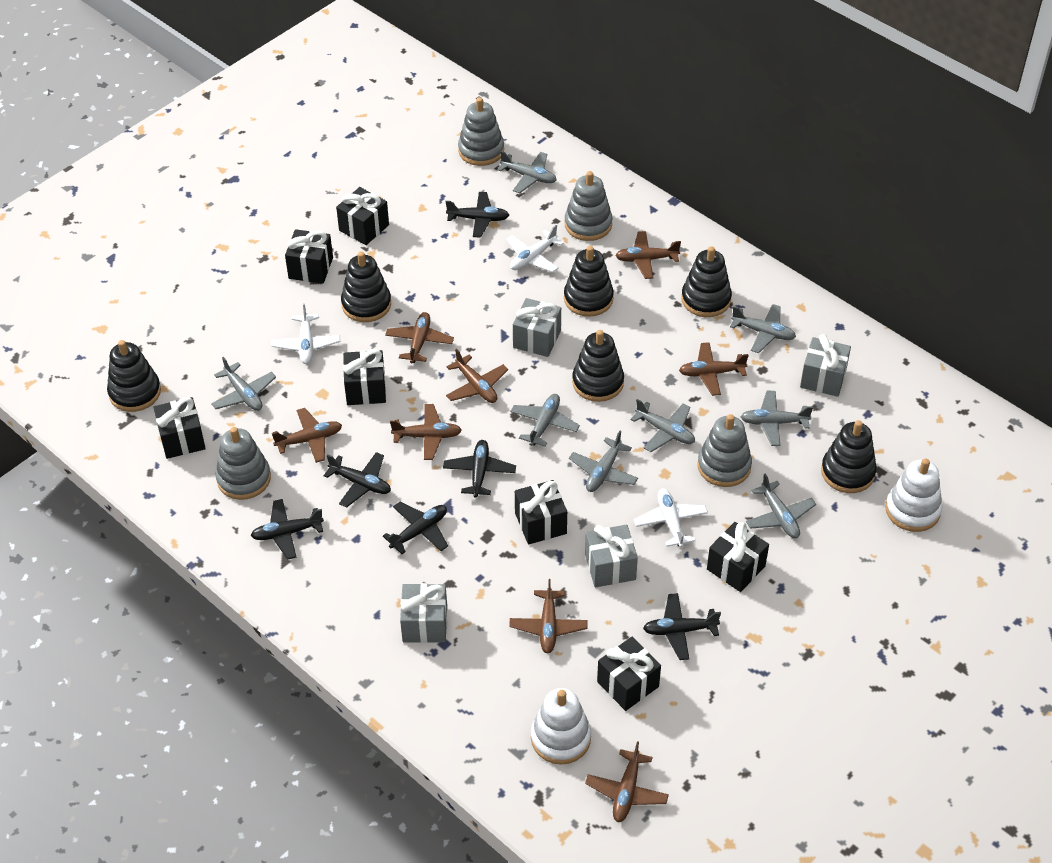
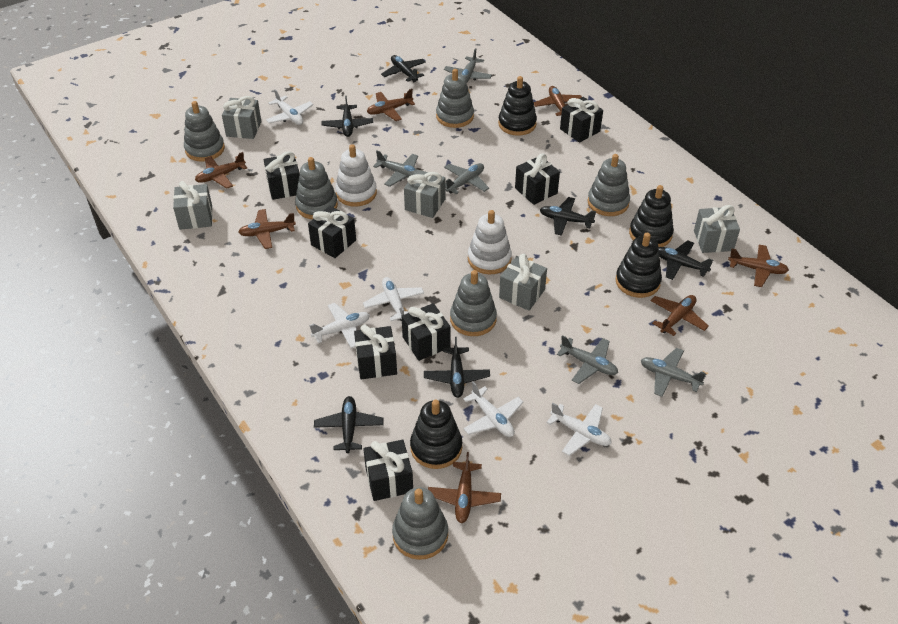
black stacking toy: [107,340,161,412] [341,251,391,322] [564,246,614,317] [572,330,624,402] [681,246,732,317] [821,420,877,493] = 6 -> [410,400,462,469] [498,76,537,136] [615,233,662,298] [629,185,674,247] = 4
brown plane: [272,408,342,463] [385,312,454,363] [390,404,462,460] [446,349,508,403] [509,579,588,654] [585,741,669,822] [615,231,681,279] [679,342,749,396] = 8 -> [195,152,247,189] [238,209,296,249] [367,89,415,121] [428,452,501,523] [534,86,582,116] [650,295,709,336] [728,245,789,287] = 7
grey gift: [400,583,447,643] [513,298,561,357] [585,525,638,587] [800,334,851,397] = 4 -> [173,181,213,230] [222,96,262,139] [404,169,446,218] [499,254,547,311] [694,205,740,253] = 5
grey plane: [211,357,276,411] [497,151,556,193] [510,394,580,447] [569,431,638,492] [630,399,695,452] [730,304,796,353] [741,391,813,446] [746,473,816,538] = 8 -> [373,150,418,187] [444,48,492,83] [444,163,489,194] [557,335,618,384] [641,348,706,397] = 5
grey stacking toy: [215,427,271,500] [458,97,504,166] [565,171,613,241] [697,414,752,487] = 4 -> [184,101,225,161] [295,157,338,219] [392,487,448,560] [436,69,474,128] [450,270,497,336] [588,154,630,216] = 6
white plane: [271,303,340,364] [506,225,564,272] [634,488,708,548] = 3 -> [266,89,313,125] [309,303,370,348] [363,277,424,321] [463,381,524,437] [547,403,612,456] = 5

